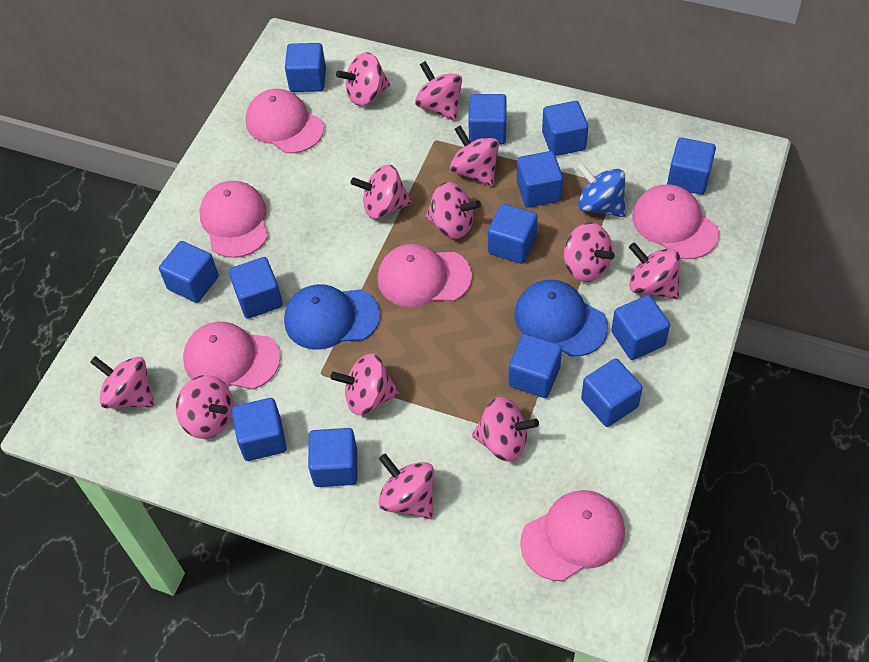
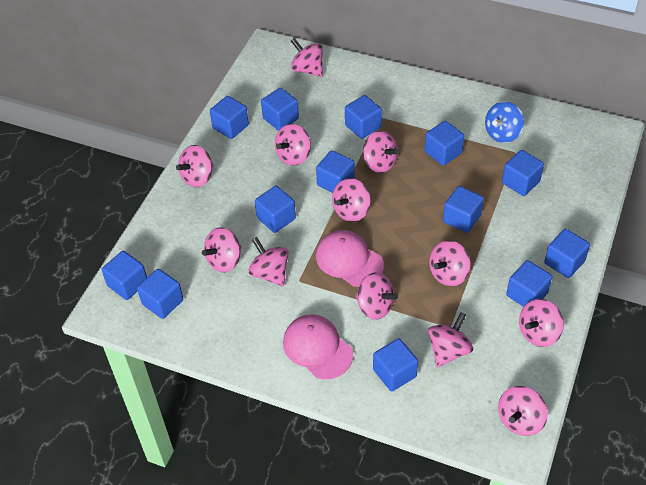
blue cap: [284,284,380,350] [514,280,608,357] = 2 -> none = 0
pink cap: [183,322,280,390] [199,181,268,258] [245,89,324,153] [377,244,472,307] [520,490,625,581] [632,184,719,259] = 6 -> [283,314,353,380] [316,230,384,287] = 2

